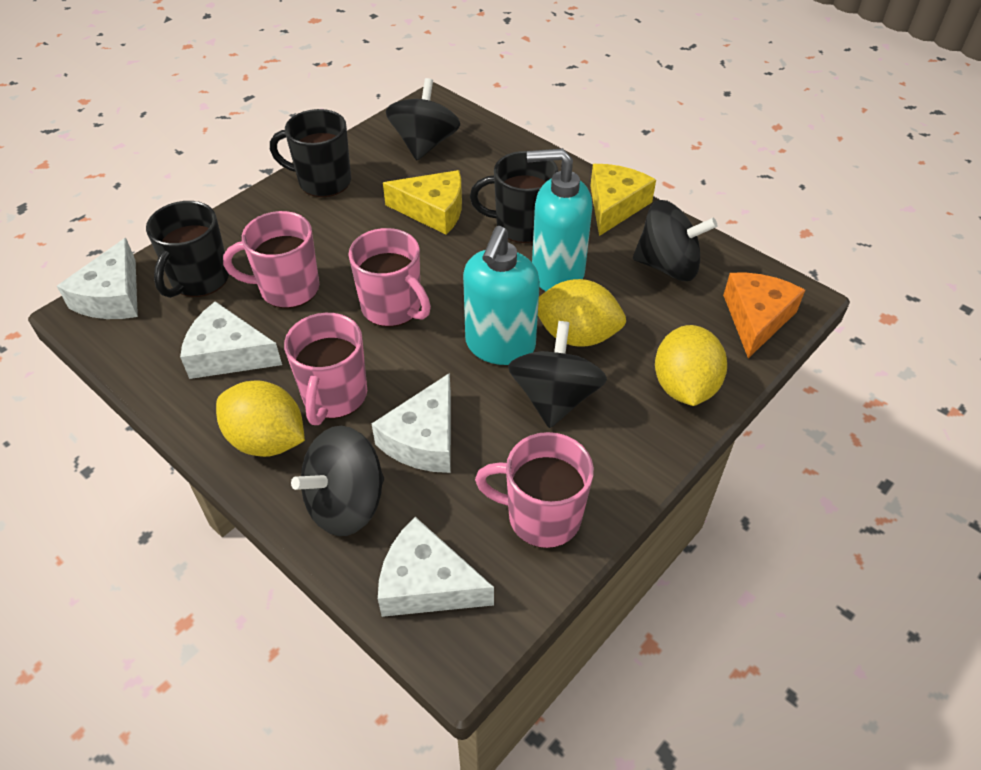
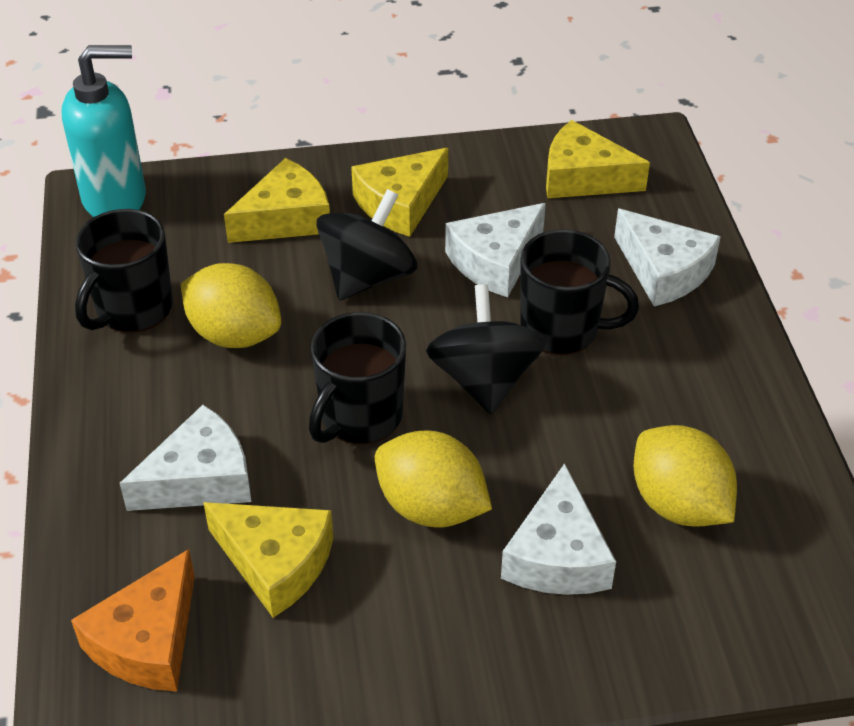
black spinning top: [291,426,384,536] [386,78,460,160] [508,321,607,428] [633,200,717,281] = 4 -> [316,189,417,300] [426,284,546,414] = 2
pink mug: [223,211,319,309] [284,313,367,425] [349,228,431,327] [475,432,594,548] = 4 -> none = 0
turquoise soap dispenser: [463,226,540,365] [527,148,592,291] = 2 -> [62,45,146,217] = 1
yellow cheese: [383,170,462,235] [590,164,656,236] = 2 -> [203,502,334,618] [224,158,330,243] [351,148,448,237] [546,120,650,198] = 4

